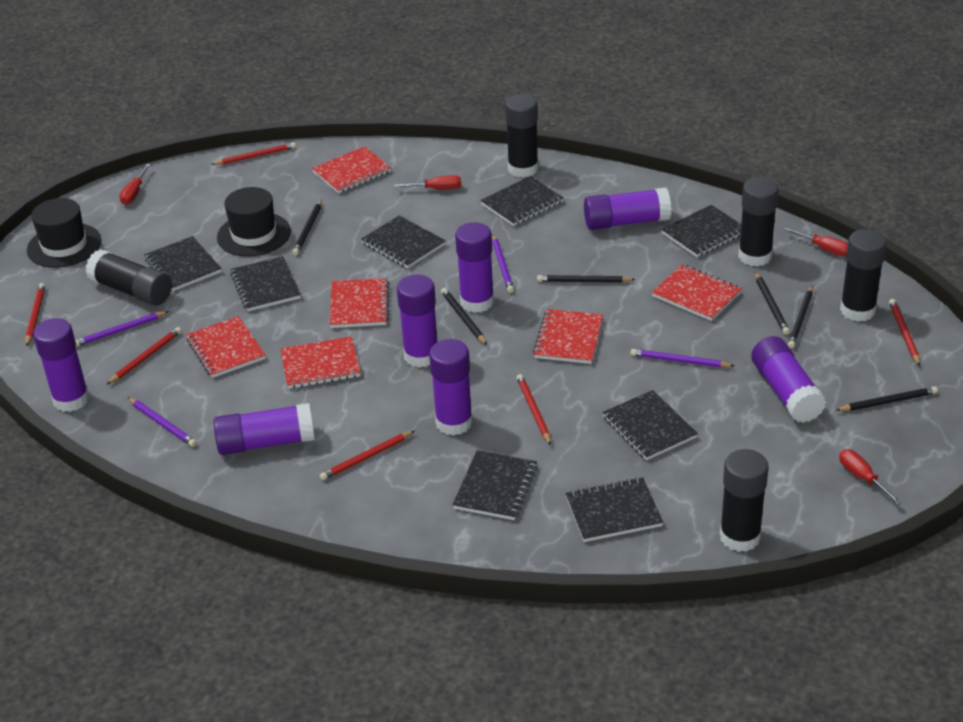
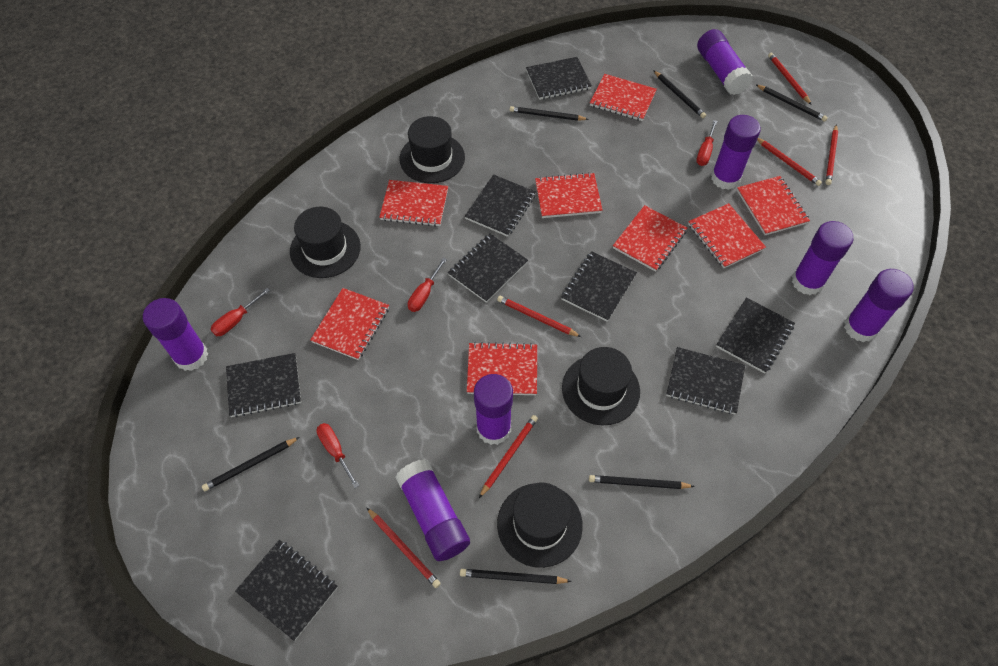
black glue stick: [86,249,172,306] [505,94,539,178] [720,449,769,552] [738,177,779,267] [840,229,886,322] = 5 -> none = 0
black hat: [27,198,101,268] [217,187,291,257] = 2 -> [290,207,361,278] [399,116,465,183] [497,483,583,568] [562,347,640,426] = 4
purple pencil: [75,311,169,347] [128,397,197,447] [492,234,514,293] [630,349,734,368] = 4 -> none = 0
red notebook: [186,316,266,378] [280,336,361,389] [312,146,391,194] [330,278,389,328] [533,309,603,364] [652,264,742,321] = 6 -> [310,288,389,360] [379,180,448,227] [467,342,537,395] [535,172,603,218] [590,74,657,121] [613,205,687,272] [688,203,766,268] [737,176,810,235] = 8

